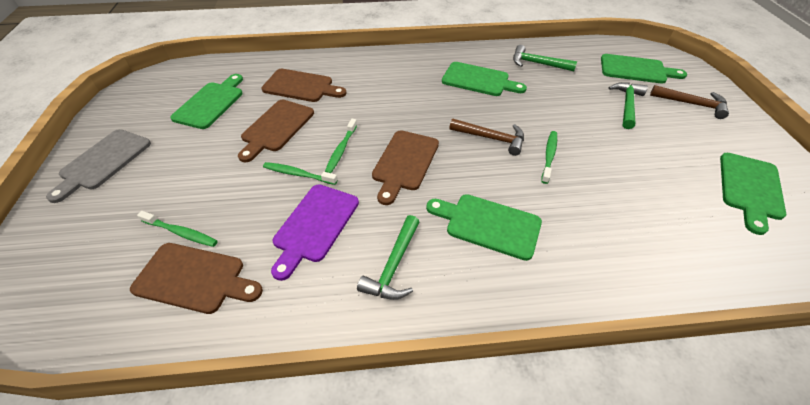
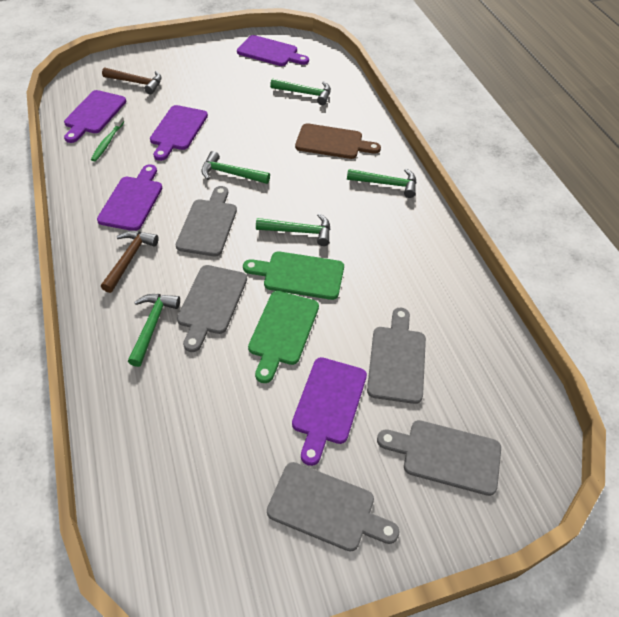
brown cutting board: [130,243,263,314] [238,100,314,162] [262,69,347,102] [372,130,439,205] = 4 -> [295,123,381,159] = 1
green cutting board: [170,74,243,129] [426,194,542,261] [442,62,527,96] [601,54,687,84] [720,153,786,235] = 5 -> [243,251,344,300] [248,291,319,383] = 2
green hammer: [357,215,419,300] [513,45,577,71] [609,82,648,129] = 3 -> [128,294,180,367] [201,151,270,184] [256,213,330,246] [270,78,331,105] [347,169,416,198] = 5
green toothbrush: [137,211,218,247] [263,162,337,185] [325,119,357,173] [541,131,557,184] = 4 -> [91,115,125,161] = 1
grey cutting board: [46,129,151,203] = 1 -> [176,186,237,256] [177,265,247,352] [267,462,400,552] [367,308,426,404] [377,420,501,496] = 5
purple cutting board: [271,184,359,281] = 1 -> [64,90,126,143] [97,164,162,231] [150,105,208,161] [237,35,309,66] [292,357,367,466] = 5

